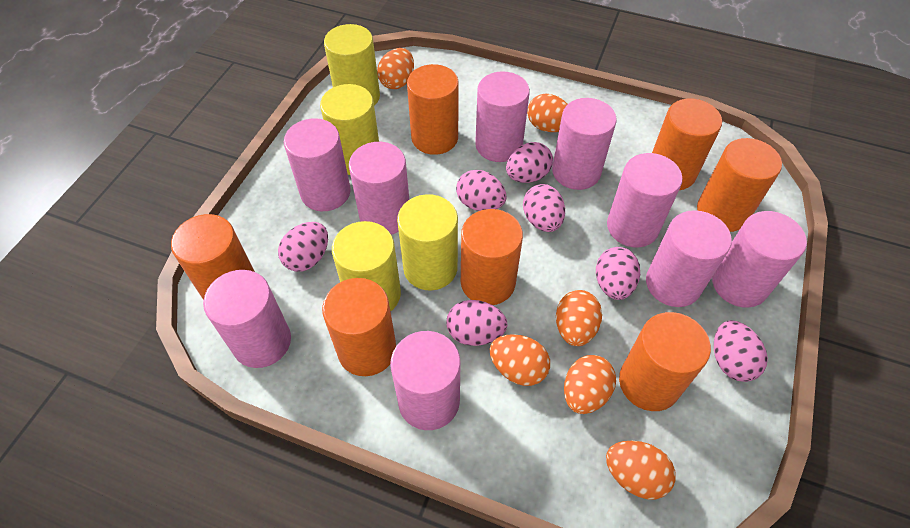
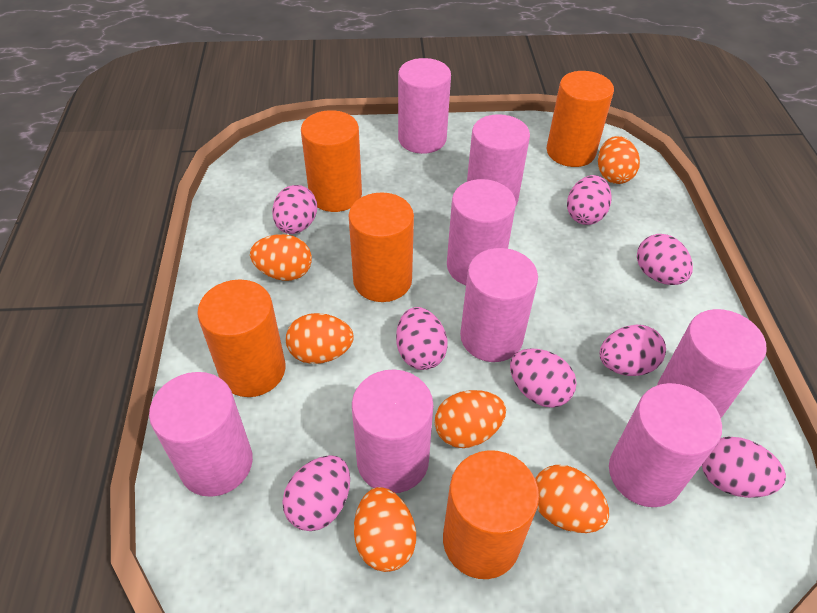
orange cylinder: [171,214,255,300] [322,278,396,376] [407,64,459,155] [461,209,523,305] [619,312,711,411] [652,99,722,190] [697,138,782,232] = 7 -> [197,279,286,397] [301,110,362,212] [348,192,414,302] [443,450,539,579] [547,71,614,167] = 5
pink cylinder: [203,270,291,368] [284,118,351,211] [349,142,409,235] [390,331,460,430] [475,71,530,162] [552,98,617,190] [607,153,682,247] [646,210,732,307] [712,211,807,308] = 9 -> [149,372,253,497] [352,370,433,493] [398,58,451,154] [447,179,516,285] [460,248,538,362] [467,114,530,205] [609,383,722,507] [657,309,767,418] = 8
pink egg: [278,222,328,272] [446,300,507,346] [456,170,506,211] [506,142,553,183] [523,184,565,232] [596,247,640,300] [714,320,768,382] = 7 -> [272,185,317,234] [282,455,350,531] [396,307,448,370] [510,348,577,408] [567,175,612,225] [600,325,666,376] [637,234,693,285] [702,437,786,498] = 8
yellow cylinder: [320,84,379,175] [324,24,380,106] [332,221,401,312] [397,194,458,290] = 4 -> none = 0

